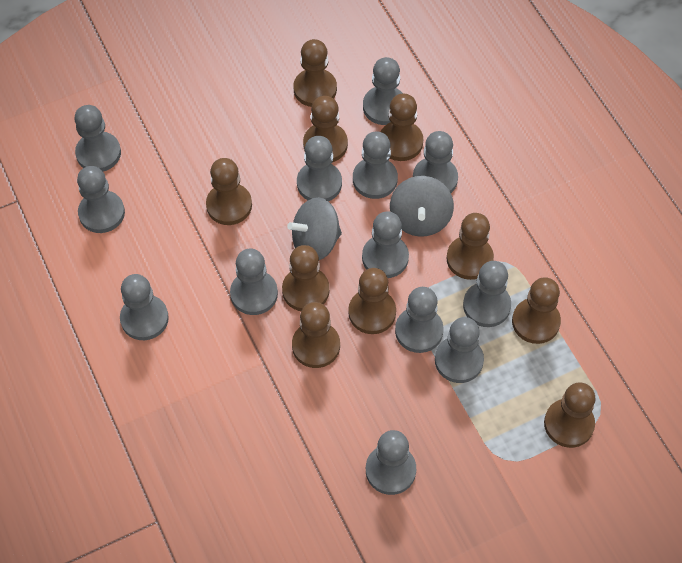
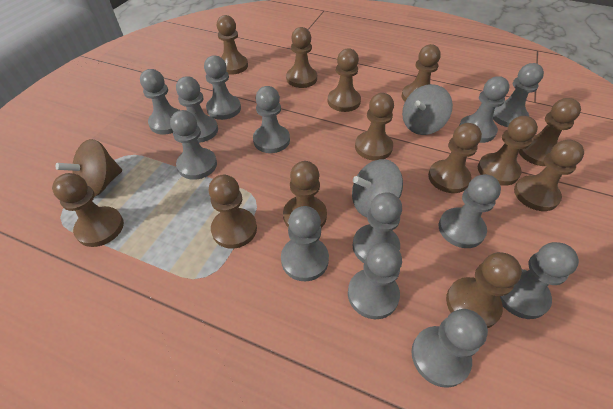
brown pawn: [206,158,252,225] [282,245,329,311] [292,302,340,368] [293,39,337,107] [303,96,348,162] [348,268,396,334] [381,94,423,161] [446,213,494,280] [512,277,561,344] [544,383,595,448] = 10 -> [52,173,124,247] [209,175,257,249] [217,15,248,75] [283,161,327,228] [286,27,317,88] [328,48,361,112] [355,93,394,161] [402,44,441,102] [428,123,482,193] [446,252,522,328] [478,116,538,186] [514,140,584,211] [519,98,581,166] = 13
brown spinning top: none = 0 -> [56,139,122,197] = 1

